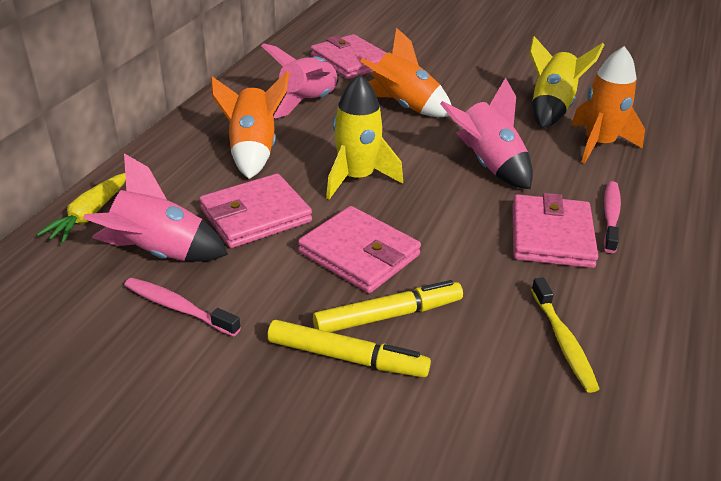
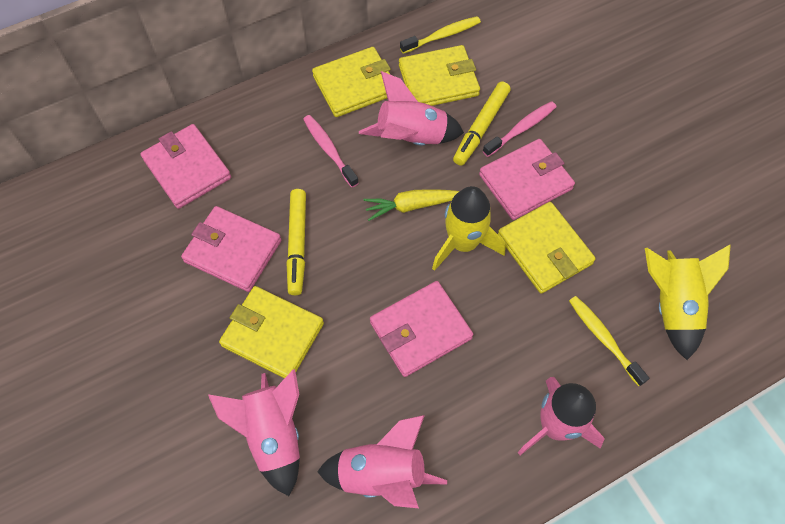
orange rocket: [211,71,289,179] [360,27,451,117] [571,46,645,164] = 3 -> none = 0
pink rocket: [83,153,228,262] [261,43,339,118] [440,77,533,189] = 3 -> [208,369,300,496] [317,415,447,508] [359,71,464,146] [518,377,605,455] = 4
yellow toothbrush: [531,277,599,393] = 1 -> [400,16,481,54] [569,296,649,386] = 2
yellow wallet: none = 0 -> [219,286,324,378] [312,47,391,117] [399,45,480,106] [498,202,596,294] = 4

